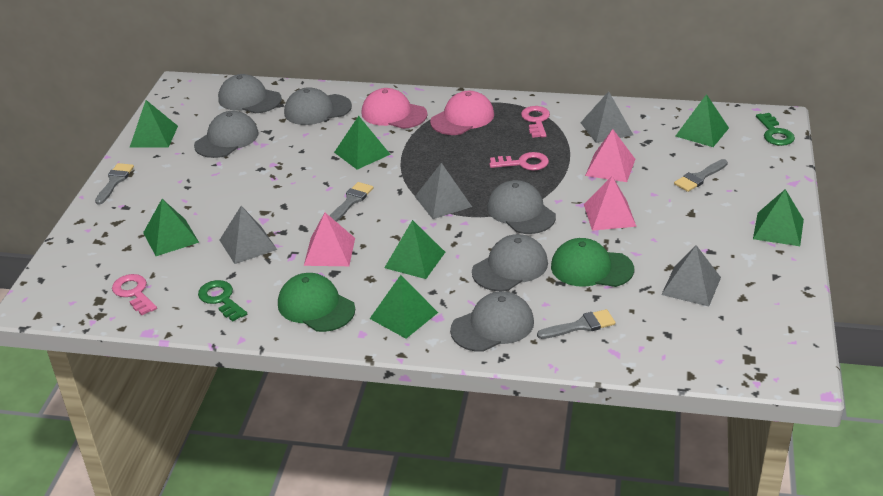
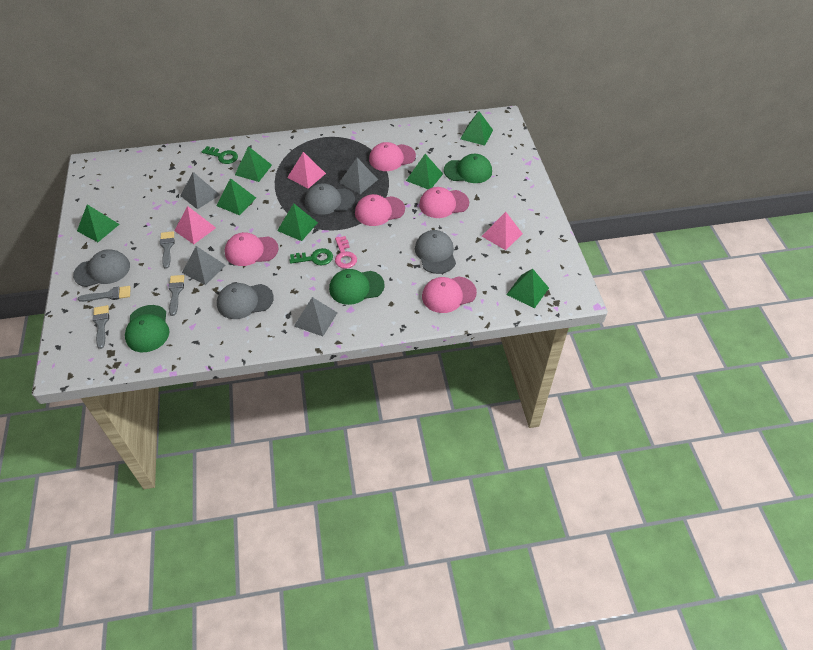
green cap: [278,273,355,332] [551,238,634,287] = 2 -> [125,305,169,352] [329,269,385,305] [444,154,492,183] = 3
grey cap: [194,111,259,158] [218,74,282,113] [284,87,352,125] [450,291,534,352] [472,234,548,291] [487,180,556,234] = 6 -> [73,249,130,287] [217,283,274,319] [305,183,355,215] [415,230,456,274] = 4
pink cap: [361,88,428,129] [430,91,494,135] = 2 -> [225,232,279,266] [355,194,405,226] [369,142,416,171] [419,187,469,218] [422,276,477,313] = 5
pink key: [112,274,157,315] [489,152,549,171] [521,106,550,138] = 3 -> [335,236,357,269] = 1

